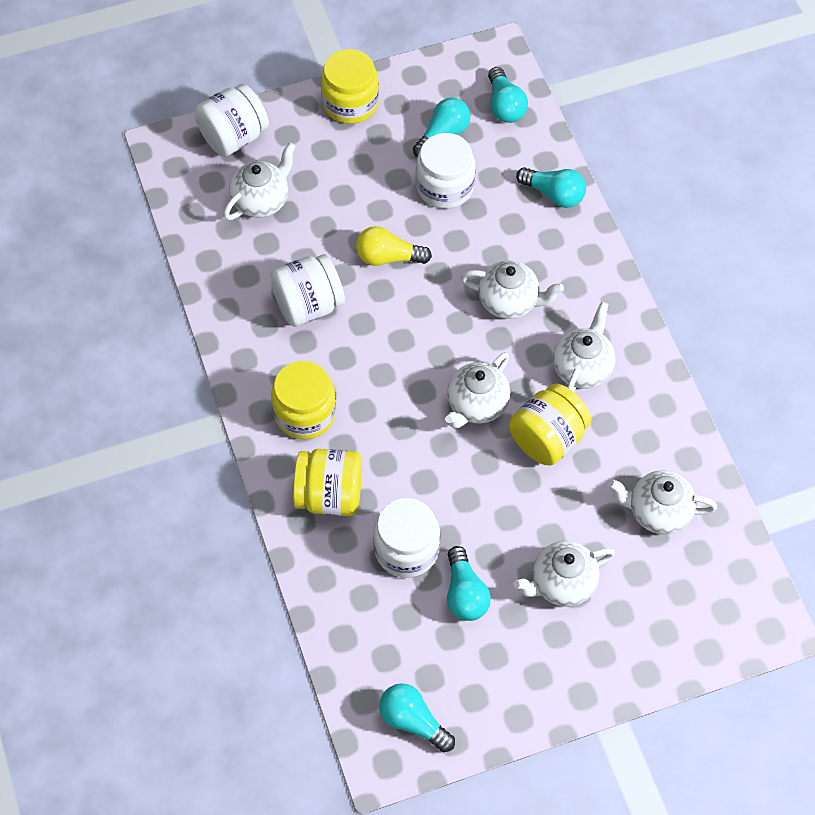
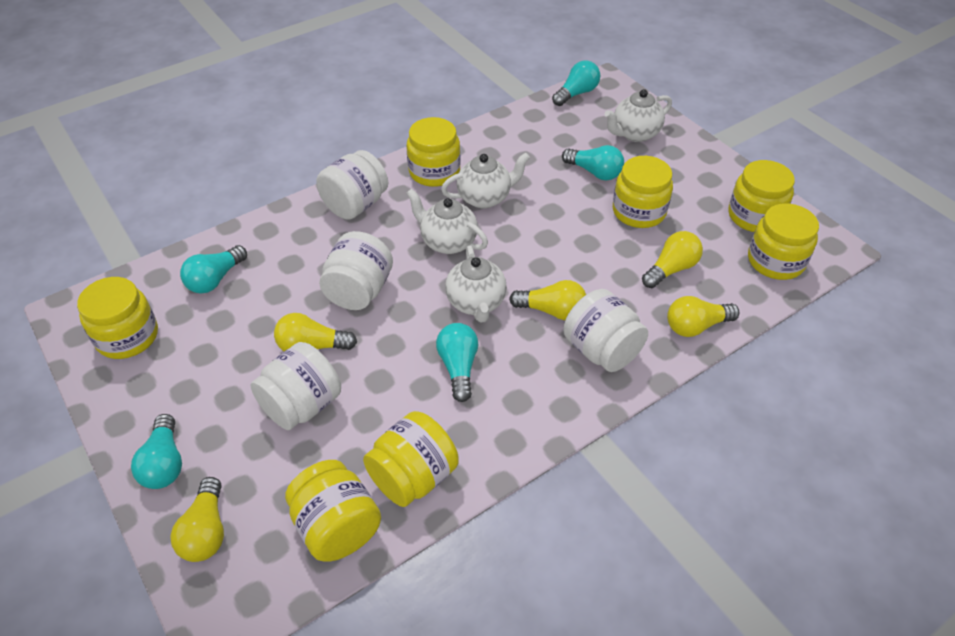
white teapot: [223,143,296,220] [445,352,510,429] [461,260,564,319] [514,541,615,607] [553,302,616,392] [608,470,717,534] = 6 -> [406,188,488,254] [441,153,530,208] [445,245,507,323] [605,89,672,142] = 4
yellow jar: [271,361,336,439] [293,449,362,516] [321,49,379,124] [509,383,591,466] = 4 -> [77,277,158,359] [285,460,381,562] [363,411,459,507] [407,117,461,187] [613,156,673,228] [728,160,795,232] [748,204,819,280] = 7
yellow light bulb: [356,226,432,266] = 1 -> [170,477,224,562] [274,313,357,351] [509,280,586,320] [642,231,703,288] [667,296,739,337] = 5

